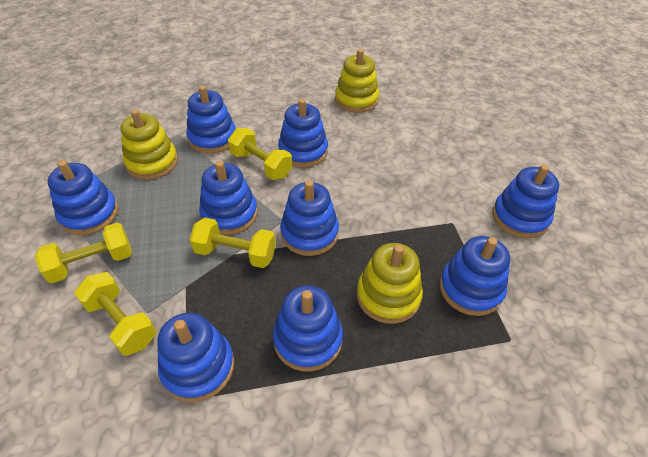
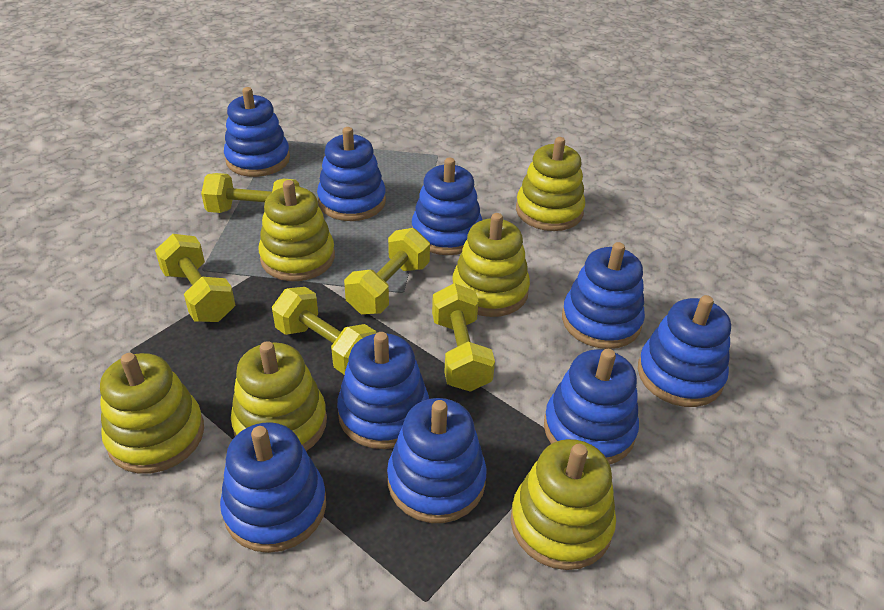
yellow dumbbell: [35,223,132,283] [74,272,156,356] [190,217,276,268] [228,128,292,180] = 4 -> [155,234,235,322] [201,173,299,213] [272,287,376,375] [344,228,430,315] [432,283,495,392] = 5
yellow stacking toy: [121,109,178,180] [335,49,379,113] [357,243,423,324] = 3 -> [100,353,204,474] [231,341,327,451] [258,180,335,281] [452,213,530,317] [511,439,616,570] [516,137,585,231] = 6

